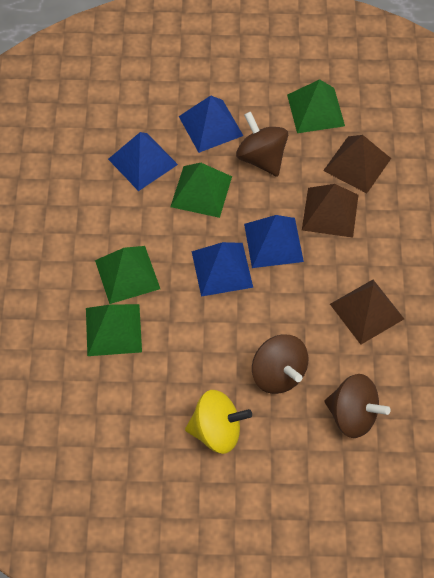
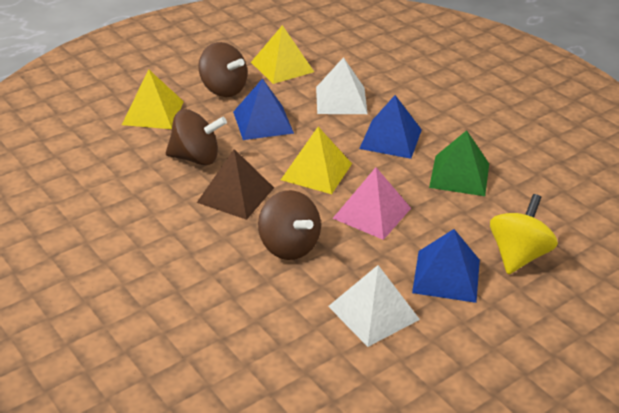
blue pyramid: [108,132,178,191] [179,95,243,153] [192,242,253,297] [244,215,304,268] = 4 -> [233,78,294,140] [359,95,422,159] [412,229,480,303] = 3
brown pyramid: [302,184,358,238] [323,135,391,193] [330,280,404,345] = 3 -> [197,149,274,220] = 1
green pyramid: [86,304,142,356] [95,246,160,304] [171,163,232,218] [287,79,345,133] = 4 -> [429,130,489,196] = 1
pink pyramid: none = 0 -> [333,167,411,240] = 1
white pyramid: none = 0 -> [316,57,368,114] [328,265,420,347] = 2
yellow pyramid: none = 0 -> [122,69,184,129] [251,25,314,84] [281,127,352,194] = 3

